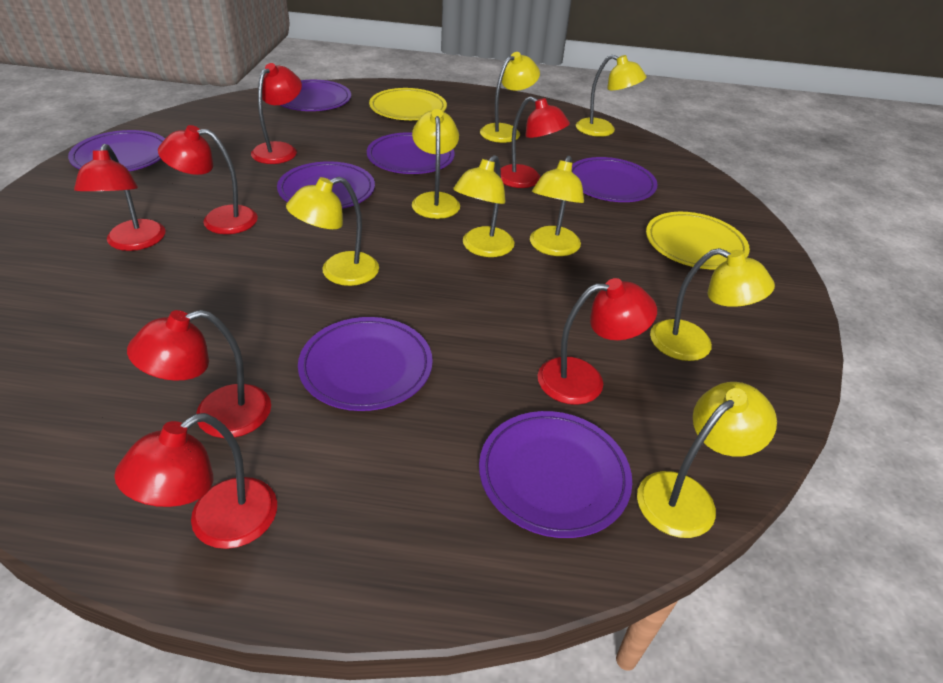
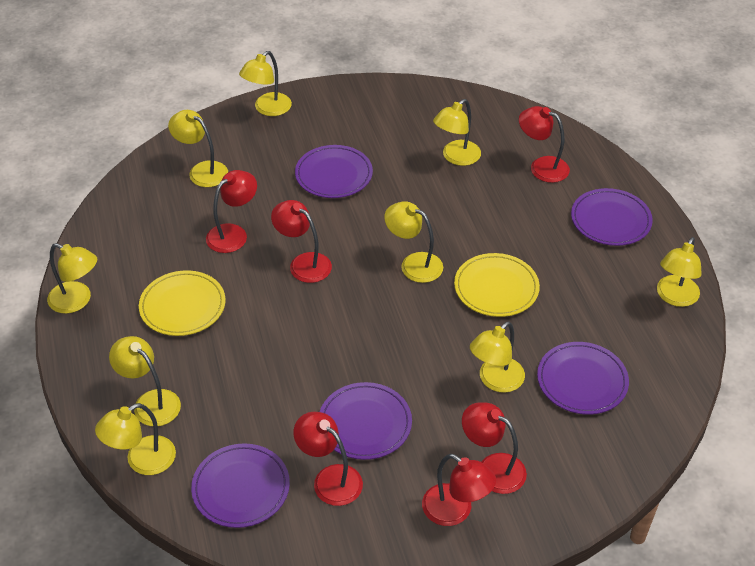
purple plate: [68,130,165,171] [277,161,375,209] [280,80,351,111] [298,317,433,411] [367,132,455,174] [479,411,632,538] [572,157,657,202] = 7 -> [191,443,290,528] [295,145,373,198] [320,382,412,460] [537,342,629,415] [571,188,653,246] = 5
red lamp: [74,144,166,251] [114,413,277,549] [127,310,271,438] [158,125,258,234] [251,63,302,164] [501,96,570,188] [538,278,657,405] = 7 -> [206,170,257,253] [271,200,332,283] [293,412,363,506] [422,454,496,526] [462,403,527,494] [519,106,570,183] = 6
yellow lamp: [286,177,379,286] [412,109,460,219] [453,155,515,257] [480,52,540,143] [530,156,584,256] [576,55,647,137] [637,382,777,538] [650,248,775,361] = 8 -> [47,243,97,314] [95,403,176,475] [109,336,181,426] [168,110,228,187] [239,51,292,116] [384,202,443,283] [433,99,481,166] [470,321,525,393] [657,237,702,307] = 9

